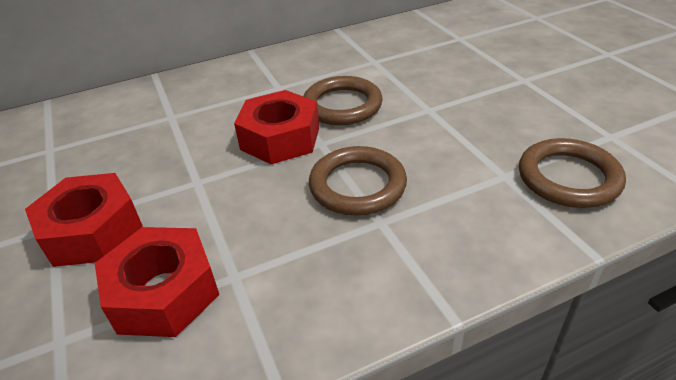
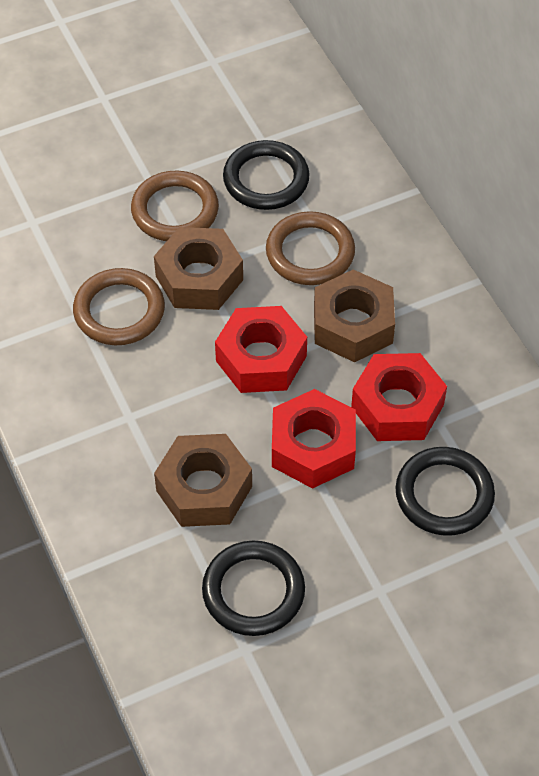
black ring: none = 0 -> [202,541,305,636] [223,140,310,210] [395,447,495,536] = 3
brown nut: none = 0 -> [154,227,243,310] [154,434,252,527] [314,269,395,362] = 3

